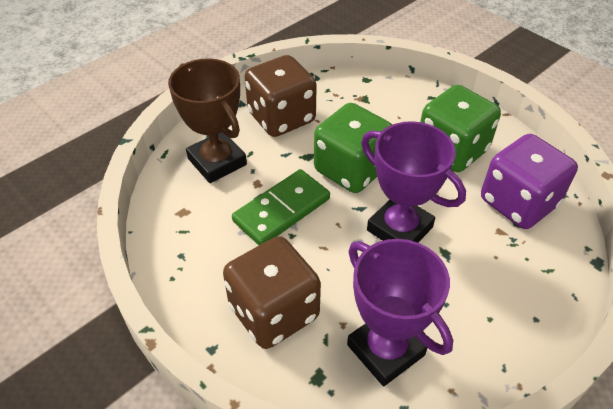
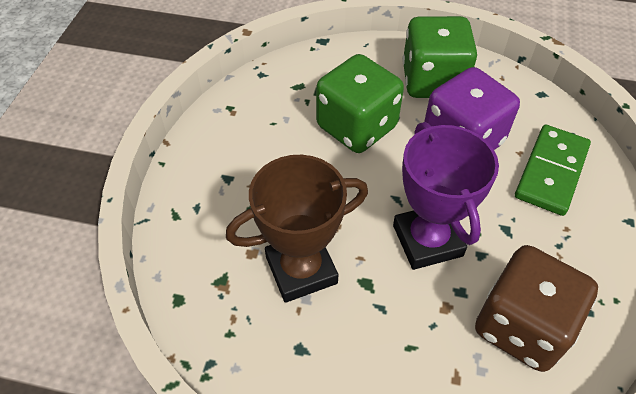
brown dice: [223,236,321,349] [244,55,317,137] = 2 -> [475,245,598,372] = 1
purple trophy: [347,239,453,386] [361,121,466,242] = 2 -> [393,122,499,270] = 1

